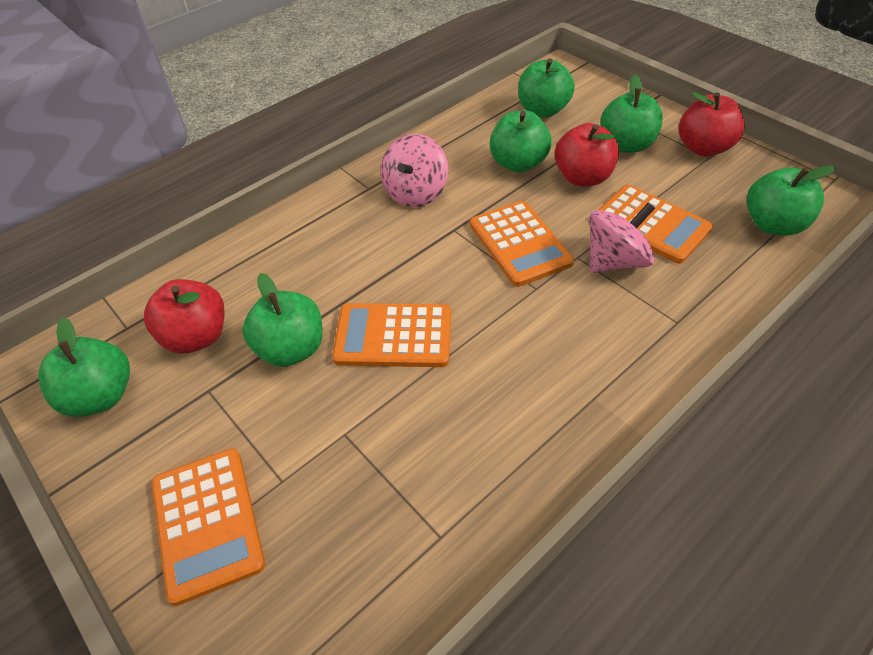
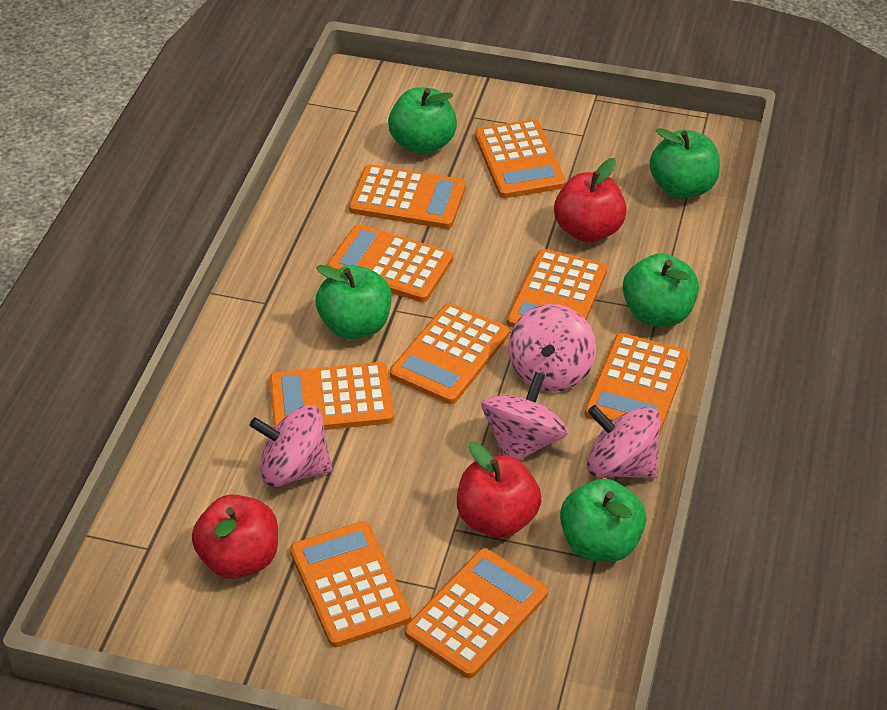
green apple: [38,317,130,417] [242,273,323,367] [490,111,552,173] [518,58,575,118] [601,74,663,153] [747,165,836,236] = 6 -> [315,265,391,339] [388,87,457,155] [560,479,646,562] [623,253,699,327] [649,128,720,199] = 5
orange calculator: [152,448,265,606] [332,303,451,367] [470,201,574,287] [598,185,713,264] = 4 -> [269,362,394,430] [290,521,411,647] [327,224,453,302] [349,165,466,229] [390,303,509,404] [405,548,548,678] [475,119,566,198] [507,249,607,328] [585,333,689,432] = 9
pink spinning top: [381,134,448,207] [589,203,655,273] = 2 -> [249,405,333,487] [482,372,568,461] [508,304,596,392] [587,405,661,479] = 4

